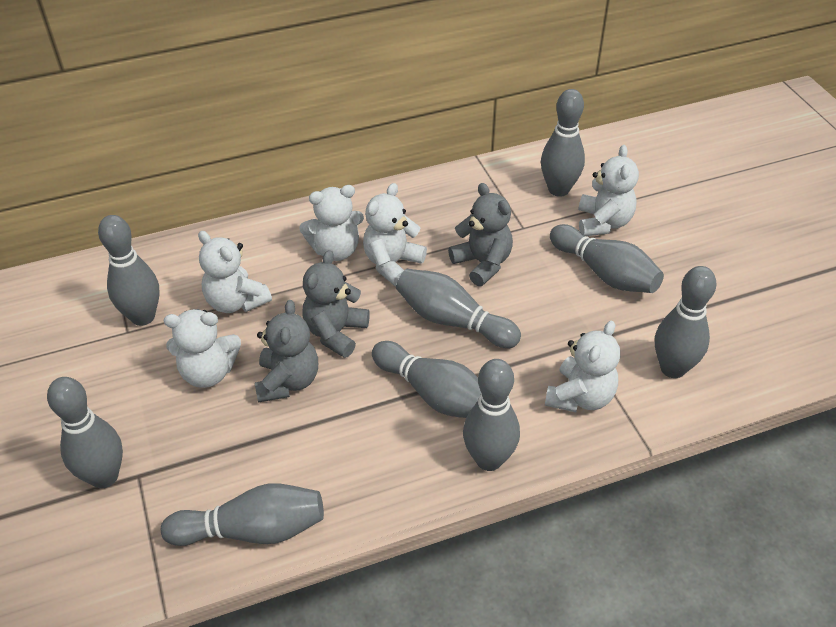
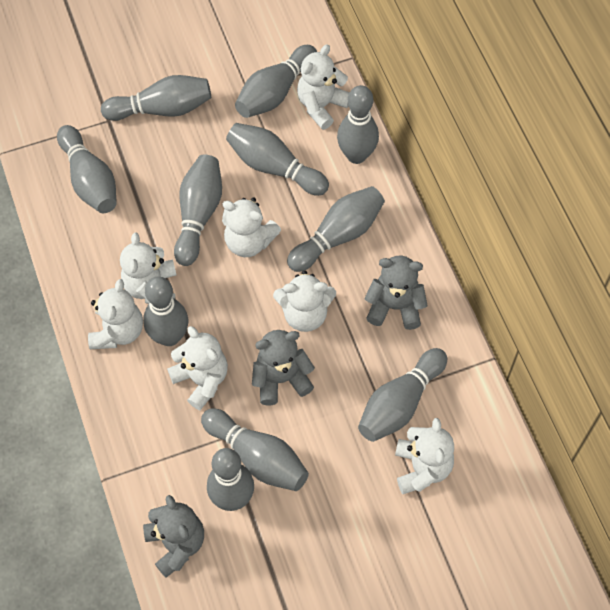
grey bowling pin: [47,377,123,488] [98,215,159,326] [161,483,324,546] [372,341,481,418] [396,269,521,348] [463,359,520,471] [541,89,585,197] [550,224,664,293] [655,266,716,378] = 9 -> [57,125,117,213] [101,75,211,121] [143,277,188,346] [174,154,222,266] [201,408,309,491] [207,448,254,511] [226,123,329,196] [235,45,317,118] [287,186,385,272] [337,85,379,164] [358,348,447,442] = 11
white teddy bear: [164,309,241,388] [198,231,272,313] [299,185,364,261] [363,183,427,286] [545,320,620,412] [578,145,639,236] = 6 -> [88,279,143,349] [120,232,176,304] [167,326,228,410] [222,197,281,257] [273,270,336,332] [297,45,349,130] [395,418,454,494] = 7

